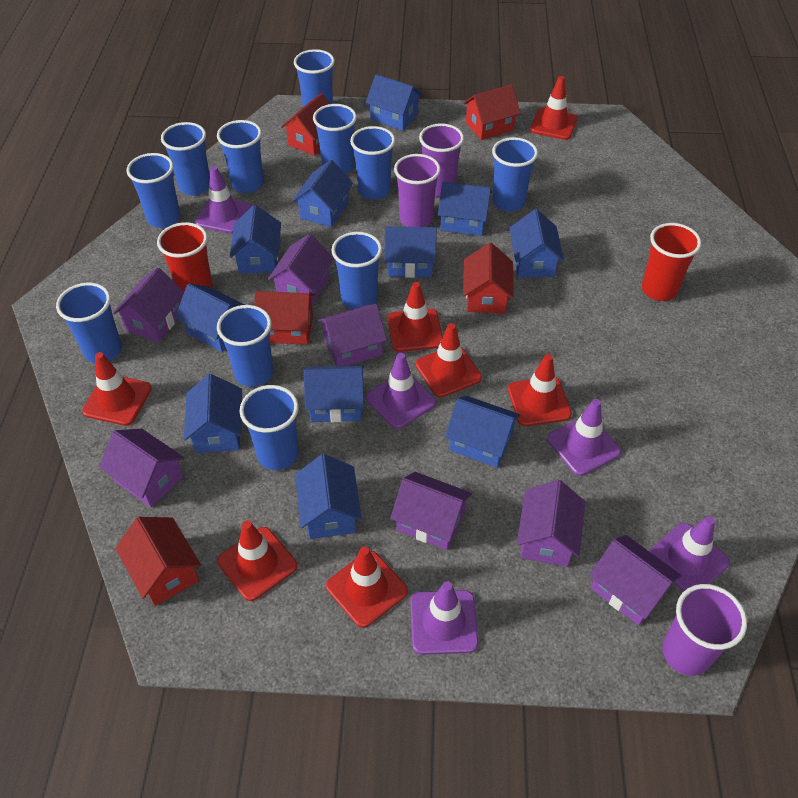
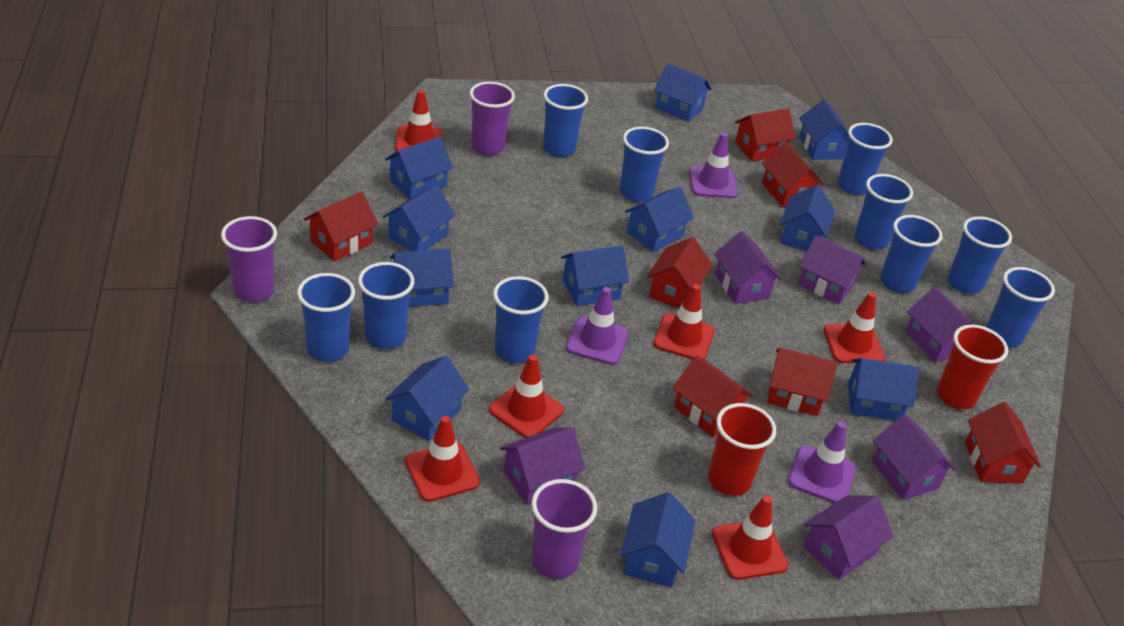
blue cup: [56,283,122,363] [126,153,180,228] [161,122,210,196] [217,120,264,193] [217,305,273,387] [239,385,299,470] [294,49,335,107] [313,104,357,174] [331,232,382,309] [350,126,395,200] [492,137,538,212] = 11 -> [297,273,355,362] [358,262,414,349] [493,276,549,363] [543,84,588,157] [620,127,669,202] [838,123,893,195] [854,174,913,249] [880,215,943,293] [948,216,1012,294] [986,267,1055,347] = 10
purple house: [99,429,184,507] [113,267,184,342] [268,234,334,305] [318,304,387,366] [390,472,472,550] [517,480,585,567] [589,535,681,625] = 7 -> [500,427,586,505] [714,231,782,304] [798,235,866,304] [804,495,893,580] [872,414,956,500] [905,287,974,363] = 6
purple traffic cone: [195,166,251,234] [366,353,436,429] [410,581,478,655] [547,399,621,476] [649,516,730,592] = 5 -> [566,287,629,365] [689,133,738,198] [788,421,856,503] = 3
red house: [115,517,201,606] [254,291,315,345] [281,93,330,156] [463,84,521,140] [463,243,514,314] = 5 -> [304,192,378,261] [647,237,713,309] [673,355,753,437] [735,108,796,162] [762,142,824,207] [767,348,837,416] [965,402,1041,484] = 7
red traffic cone: [82,352,152,426] [217,520,297,601] [326,546,408,628] [388,282,443,352] [415,323,482,398] [508,354,572,426] [530,76,578,140] = 7 -> [395,90,443,152] [405,416,480,502] [489,355,564,438] [654,284,715,360] [712,495,789,580] [823,292,885,363] = 6

